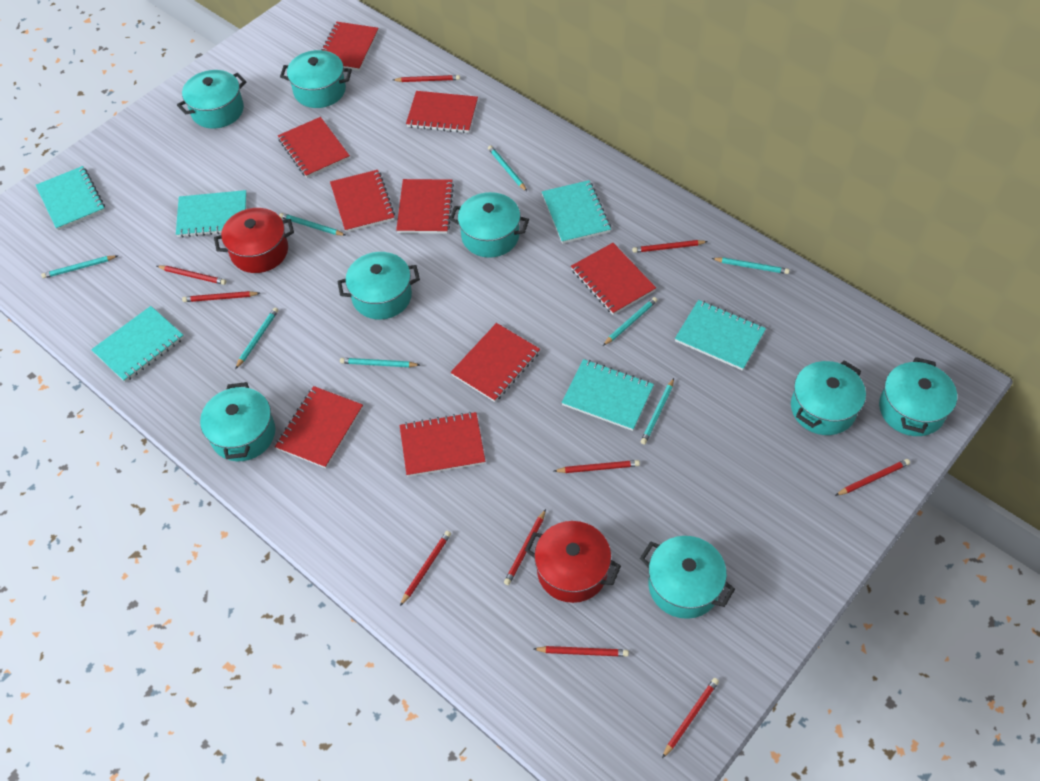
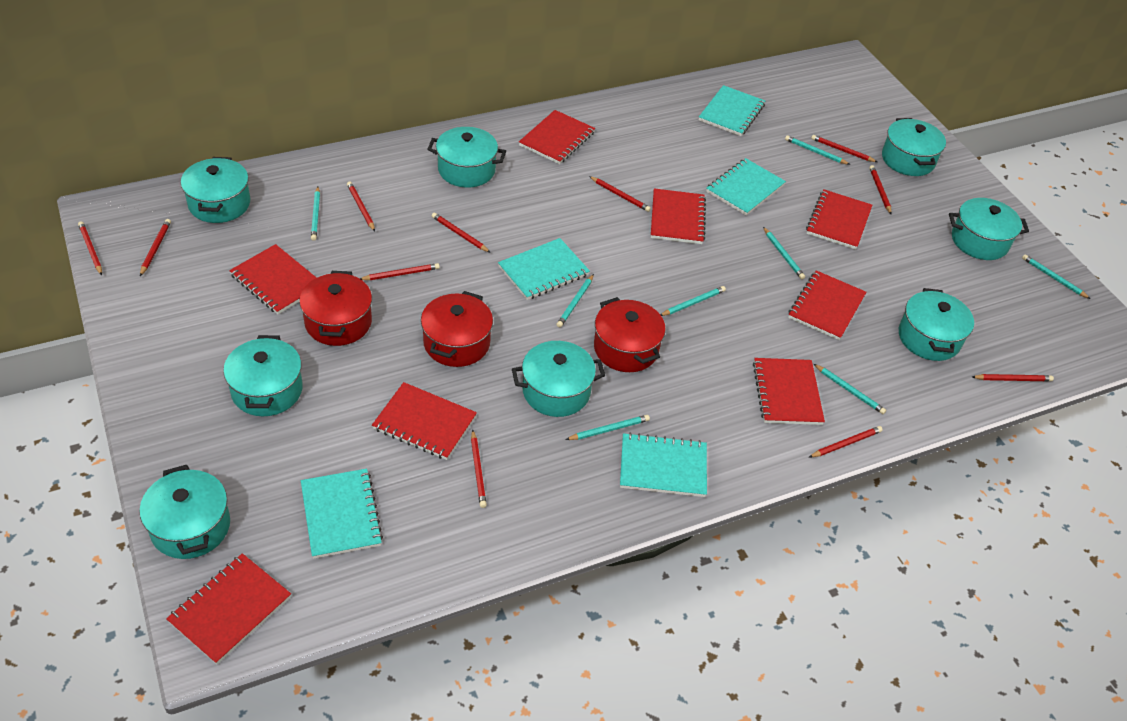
red notebook: [275,386,363,468] [278,117,350,178] [321,22,379,71] [330,170,395,232] [396,179,454,234] [400,412,485,477] [406,91,478,133] [450,323,540,402] [571,243,656,315] = 9 -> [166,553,291,665] [229,244,317,314] [372,382,477,460] [519,110,595,164] [651,188,706,244] [753,358,825,425] [788,270,866,340] [806,189,872,250] = 8
red pencil: [157,266,226,285] [182,291,260,302] [393,75,460,82] [400,531,451,606] [504,509,546,585] [534,646,629,657] [554,460,640,473] [632,240,708,253] [662,678,719,758] [835,459,910,496] = 10 -> [78,221,102,275] [140,219,171,276] [347,181,375,231] [360,263,440,280] [432,213,491,253] [471,430,487,508] [589,176,651,212] [809,426,883,457] [811,135,877,162] [869,165,892,214] [972,374,1054,381] = 11
red pot: [214,208,294,273] [525,521,621,603] = 2 -> [299,271,372,346] [421,291,493,367] [594,297,666,372] = 3
turquoise notebook: [36,166,105,230] [91,306,184,382] [176,190,247,238] [542,180,611,244] [561,359,654,431] [675,300,766,371] = 6 -> [301,469,383,559] [498,238,590,300] [620,433,707,497] [699,85,765,136] [706,158,786,215] = 5

